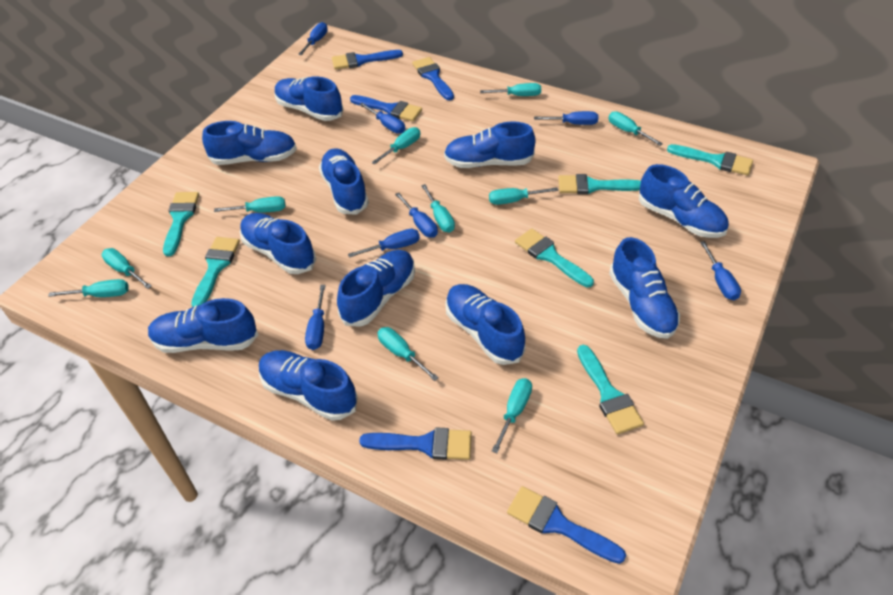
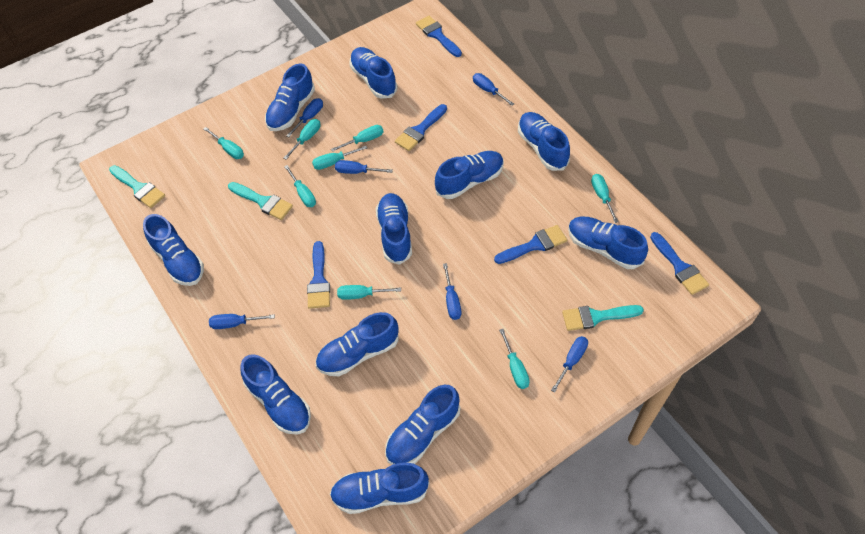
blue screwdriver: [298,22,328,55] [305,285,326,350] [348,229,420,258] [359,103,405,134] [395,193,438,237] [534,111,598,125] [700,241,741,300] = 7 -> [209,314,275,329] [286,98,323,137] [335,160,393,174] [443,263,461,320] [473,73,514,106] [551,336,588,393] = 6
turquoise brush: [163,192,199,256] [191,237,240,307] [515,228,594,287] [558,174,641,194] [577,345,644,434] [667,144,753,175] = 6 -> [109,165,165,208] [228,182,293,220] [562,305,644,331] = 3
turquoise screwdriver: [48,279,129,297] [102,248,152,289] [214,196,286,213] [371,127,420,164] [377,327,439,381] [421,184,455,232] [480,83,541,96] [489,187,558,205] [492,378,532,453] [608,111,663,146] = 10 -> [204,127,244,159] [284,119,320,160] [284,165,316,207] [312,146,367,170] [331,125,384,152] [337,285,401,300] [499,329,530,389] [591,174,619,223] = 8

